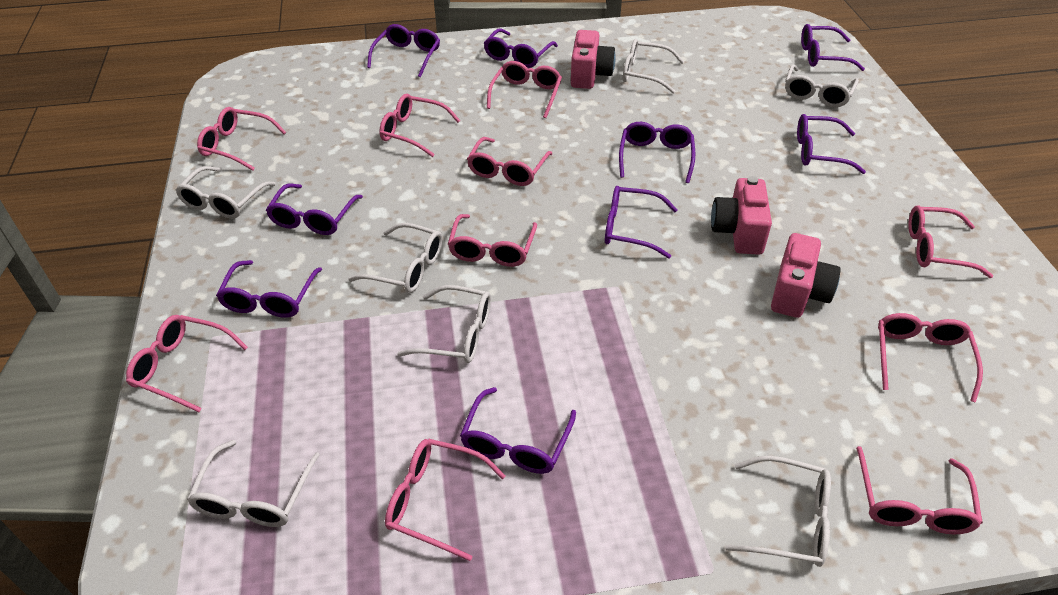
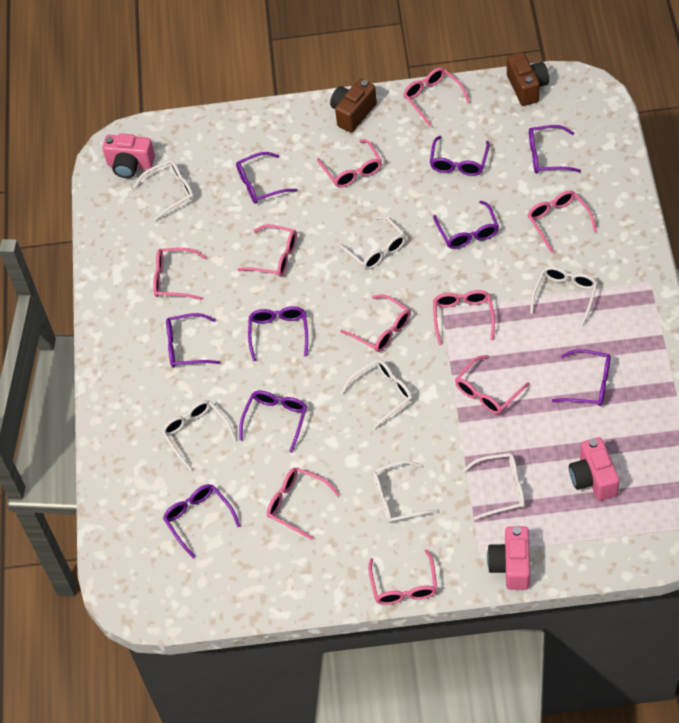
brown camera: none = 0 -> [330,79,377,132] [507,52,549,106] = 2

